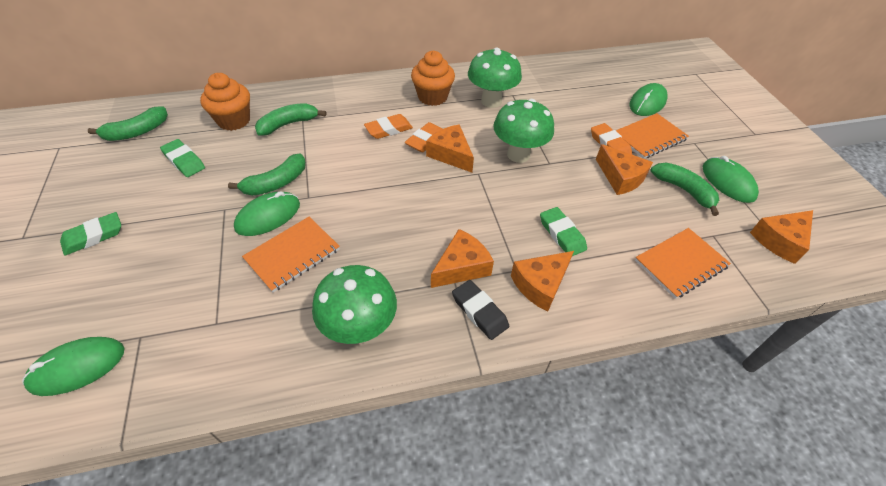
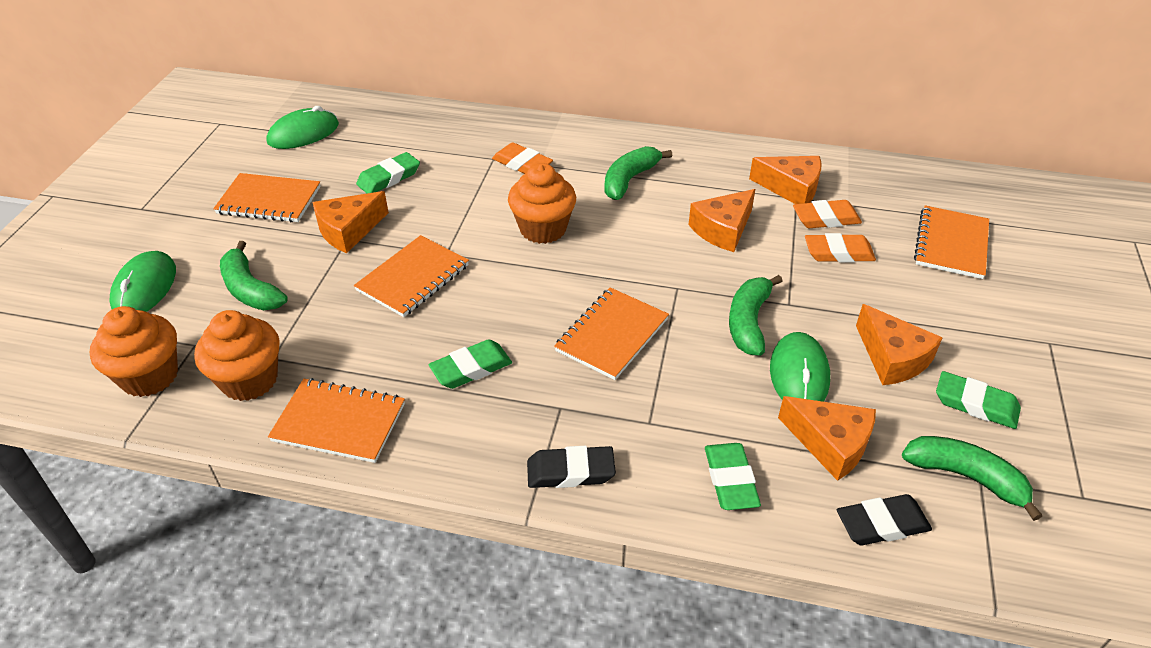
black eraser: [452,280,509,340] = 1 -> [527,446,616,488] [837,494,932,545] = 2
green eraser: [60,212,121,256] [160,139,205,177] [540,207,587,256] = 3 -> [356,152,420,193] [429,339,512,389] [705,443,761,510] [936,371,1021,429] = 4
green mouse: [22,337,124,396] [234,191,300,236] [629,83,668,116] [702,156,759,203] = 4 -> [109,251,176,312] [267,106,339,149] [770,332,830,402] = 3
green mushroom: [312,265,397,344] [468,47,522,108] [493,99,554,163] = 3 -> none = 0
orange cupcake: [200,73,250,131] [411,51,455,106] = 2 -> [90,306,178,397] [194,310,280,401] [508,163,576,244] = 3
orange notebook: [242,217,340,292] [616,113,689,159] [635,228,731,299] = 3 -> [213,173,321,222] [268,378,405,463] [354,235,469,317] [554,287,669,380] [914,205,989,279] = 5

